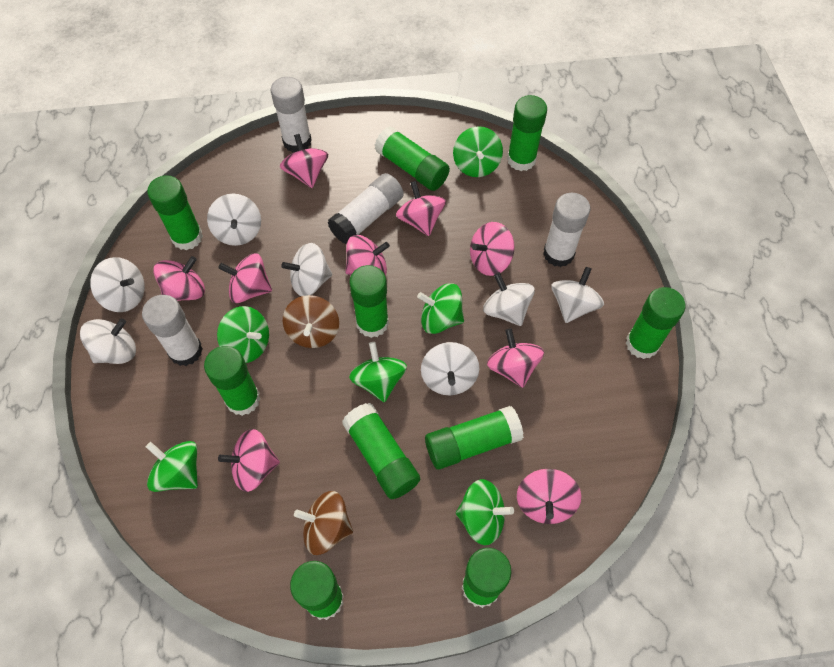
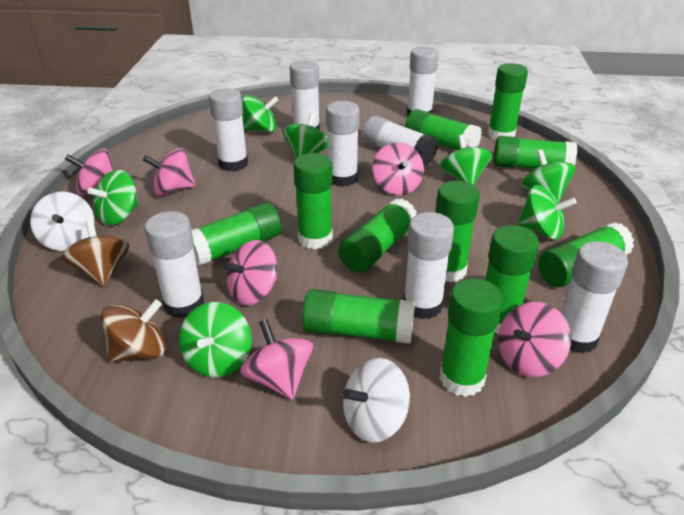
green glue stick: [147,175,203,250] [204,346,260,416] [290,561,344,620] [342,403,420,499] [349,265,389,338] [375,126,450,191] [425,406,524,470] [462,548,512,608] [507,95,547,171] [626,287,685,359] = 10 -> [191,202,282,267] [293,153,333,249] [302,289,415,344] [338,198,417,273] [405,109,482,150] [436,181,480,282] [440,278,503,397] [486,225,539,334] [488,63,528,140] [493,136,577,169] [538,222,634,287] = 11
green spinning top: [146,441,198,492] [217,306,269,363] [349,342,407,402] [417,283,464,334] [453,126,503,177] [456,479,514,545] = 6 -> [87,170,139,225] [179,302,251,378] [242,95,278,133] [283,113,328,158] [440,135,492,185] [517,185,577,240] [521,149,576,202] = 7
pink spinning top: [153,256,205,301] [218,253,272,303] [218,429,280,492] [280,134,328,188] [345,235,390,276] [396,181,446,236] [470,222,515,276] [487,328,544,388] [517,469,581,524] = 9 -> [65,149,114,195] [143,148,196,196] [223,240,277,305] [240,319,314,400] [373,143,424,195] [498,302,571,377] = 6
white glue stick: [142,295,203,366] [271,77,312,152] [327,173,404,244] [543,193,590,267] = 4 -> [144,211,204,318] [209,88,248,172] [290,60,320,130] [326,101,360,187] [363,116,438,166] [403,212,454,319] [407,46,439,116] [561,241,628,354] = 8
white spinning top: [80,318,136,364] [90,257,145,312] [207,194,261,246] [281,243,332,296] [421,342,479,395] [483,272,535,326] [552,267,604,323] = 7 -> [30,192,94,251] [343,358,410,443] = 2

